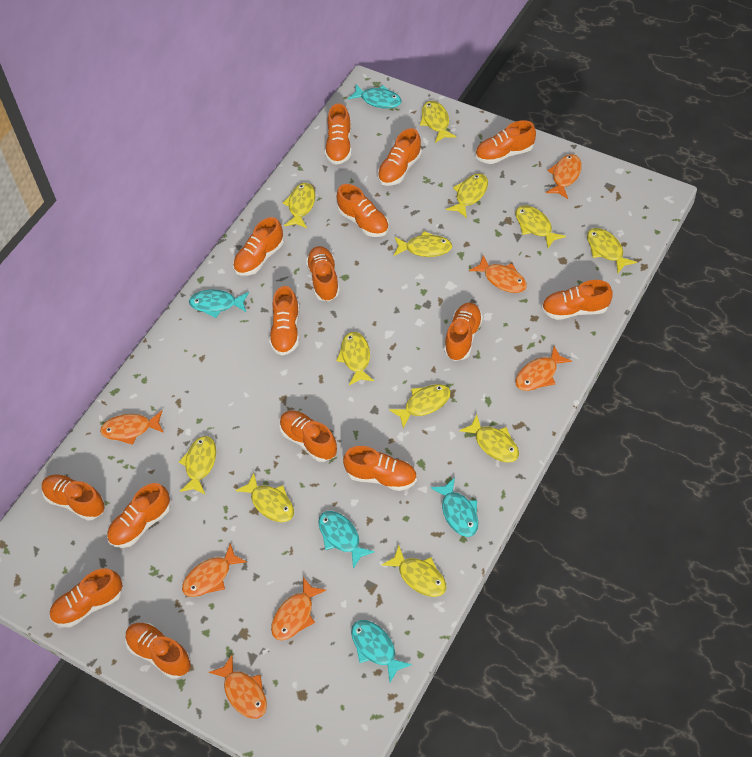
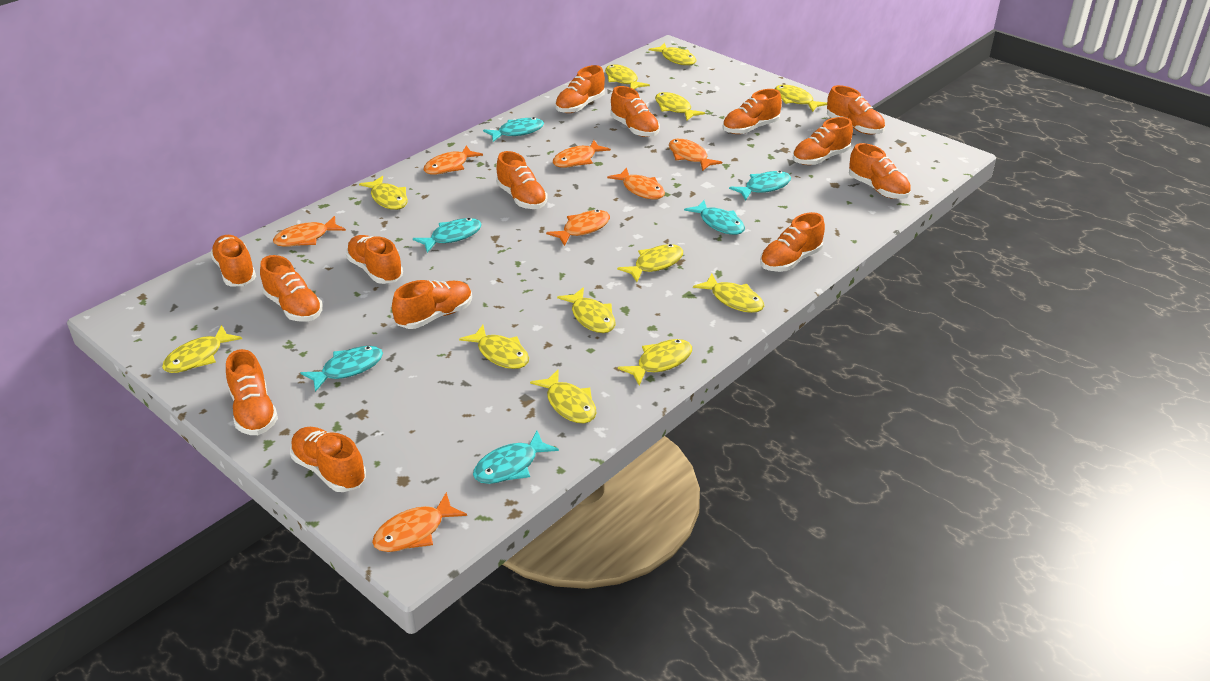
orange shoe: [42,474,105,520] [50,568,123,627] [107,483,171,548] [125,622,191,679] [233,217,284,276] [269,286,300,356] [279,410,337,462] [306,246,340,301] [325,103,352,165] [336,184,389,237] [343,446,417,491] [377,128,422,186] [444,303,483,361] [475,120,536,164] [542,280,613,320] = 15 -> [210,235,256,286] [226,349,278,435] [260,255,323,322] [290,427,366,492] [346,235,403,284] [392,280,472,329] [496,151,548,209] [555,65,605,113] [610,86,660,137] [722,89,782,134] [760,212,825,272] [792,117,853,165] [827,85,885,135] [849,143,911,199] = 14
turquoise fish: [189,290,249,318] [318,511,375,569] [348,84,402,109] [351,620,412,682] [431,477,478,537] = 5 -> [300,346,383,392] [413,218,482,253] [473,431,559,484] [483,117,544,142] [684,200,745,235] [729,171,791,200] = 6

